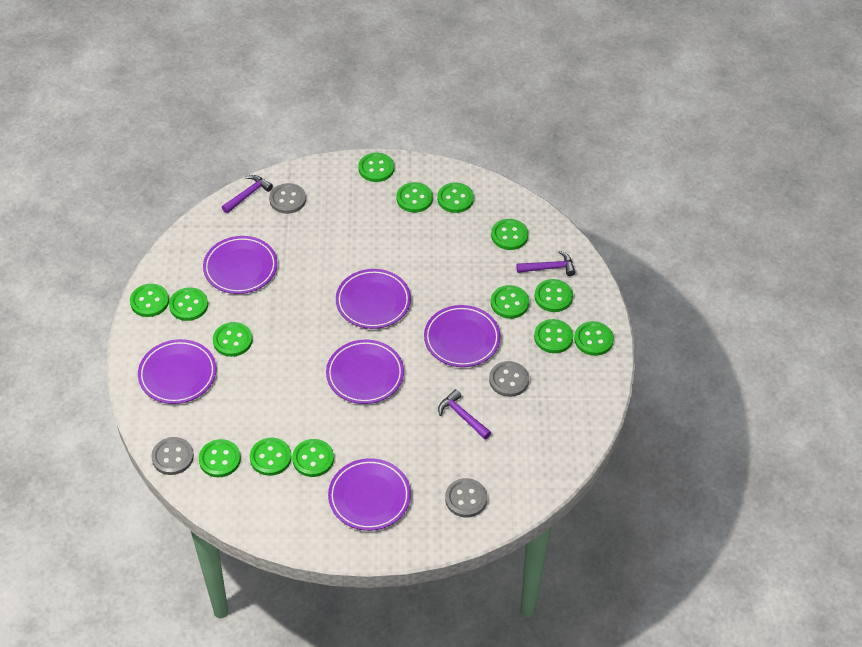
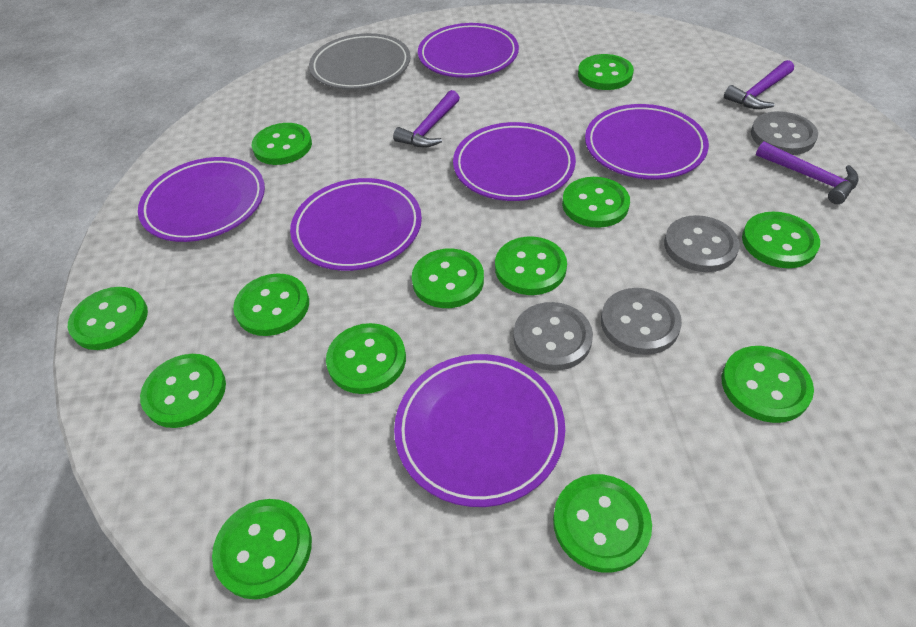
green button: [130,284,169,317] [169,287,208,321] [199,439,241,477] [213,322,252,357] [250,438,292,476] [292,439,334,477] [358,153,394,182] [397,182,433,213] [437,182,474,213] [491,219,528,250] [491,285,529,319] [534,279,573,312] [534,319,573,353] [574,321,614,356] = 14 -> [68,287,148,350] [140,354,226,428] [212,499,312,599] [233,274,309,336] [252,123,312,165] [326,323,406,394] [412,249,484,308] [495,237,567,295] [553,474,652,573] [562,177,630,228] [578,54,634,90] [722,346,814,423] [742,212,820,268] = 13
grey plate: none = 0 -> [309,33,411,90] = 1

